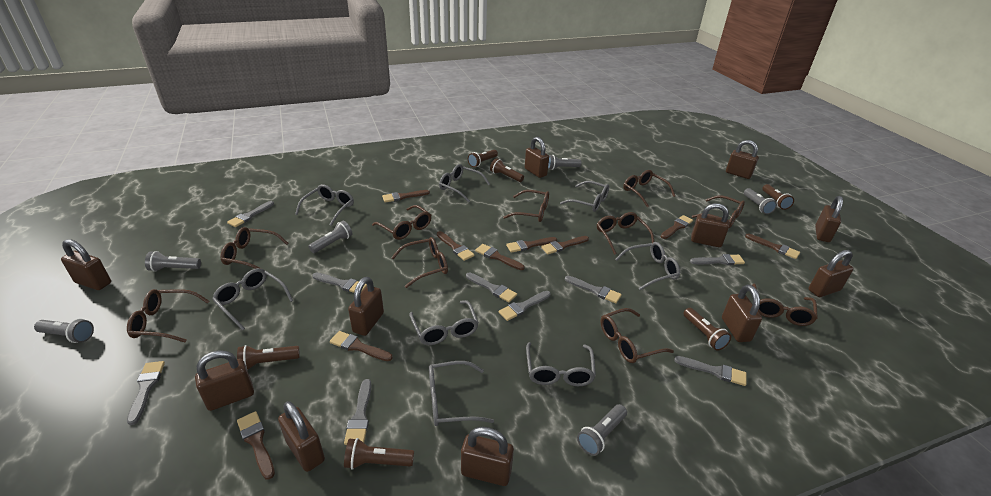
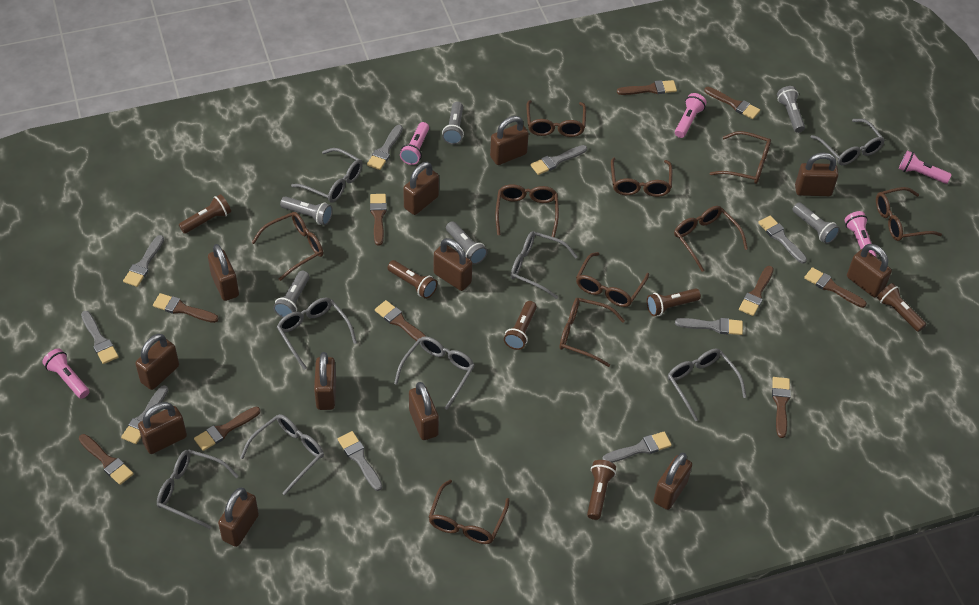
brown brush: [237,411,275,480] [330,331,393,361] [382,190,430,202] [437,231,474,261] [475,244,525,270] [506,237,557,253] [541,236,589,254] [661,215,693,239] [745,233,800,259] = 9 -> [79,434,134,485] [153,293,219,323] [194,407,261,451] [370,194,387,246] [375,300,426,341] [617,80,677,95] [704,87,760,119] [739,266,774,316] [772,377,791,438] [804,267,867,308] = 10
brown padlock: [61,239,111,290] [195,350,254,411] [278,401,325,472] [348,277,384,336] [461,427,514,486] [525,137,549,178] [691,203,729,247] [722,285,762,342] [726,140,759,179] [808,250,853,297] [815,196,843,242] = 11 -> [135,334,179,390] [138,402,187,454] [208,244,239,301] [218,488,259,547] [314,352,336,410] [403,162,439,215] [409,382,439,440] [434,238,472,291] [490,116,529,165] [654,453,692,510] [795,153,838,196] [847,244,892,297] = 12
pink flashlight: none = 0 -> [42,348,89,399] [400,122,429,165] [675,93,707,138] [844,211,877,257] [899,150,952,184] = 5

